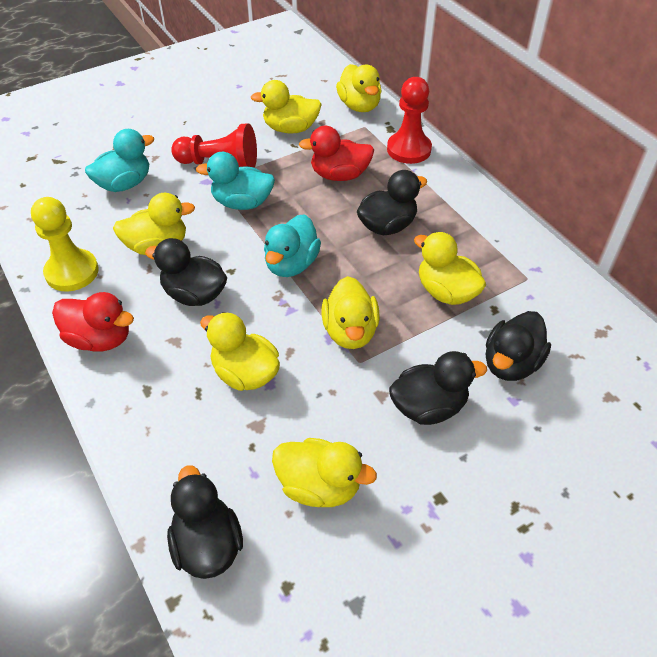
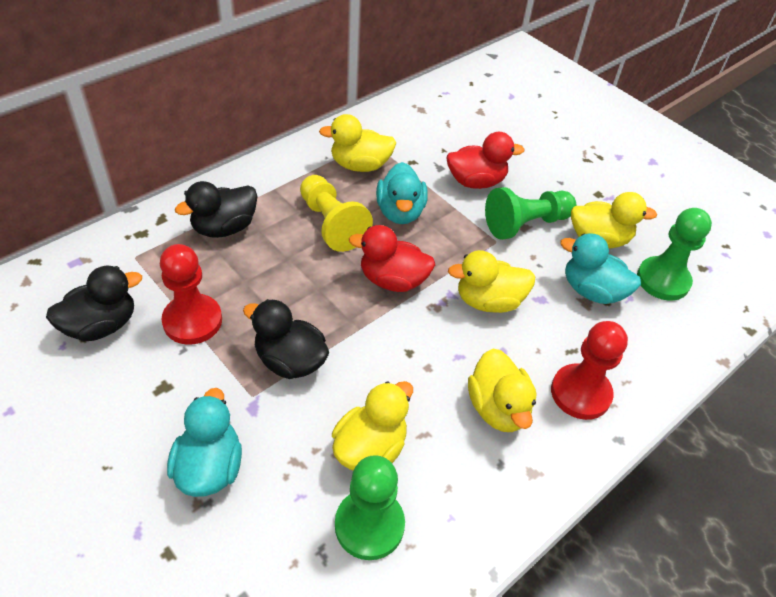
black duck: [145,238,227,306] [167,465,243,579] [357,170,428,235] [389,351,487,425] [486,311,551,381] = 5 -> [46,266,142,341] [175,181,257,238] [243,299,329,379] = 3
green pawn: none = 0 -> [335,455,405,560] [485,187,576,240] [637,208,712,301] = 3
yellow duck: [113,193,195,255] [200,312,280,391] [251,80,322,134] [272,438,377,507] [321,276,380,349] [336,64,382,112] [414,232,486,305] = 7 -> [319,114,396,172] [332,381,413,470] [448,250,535,313] [468,348,537,432] [571,192,657,249] = 5

